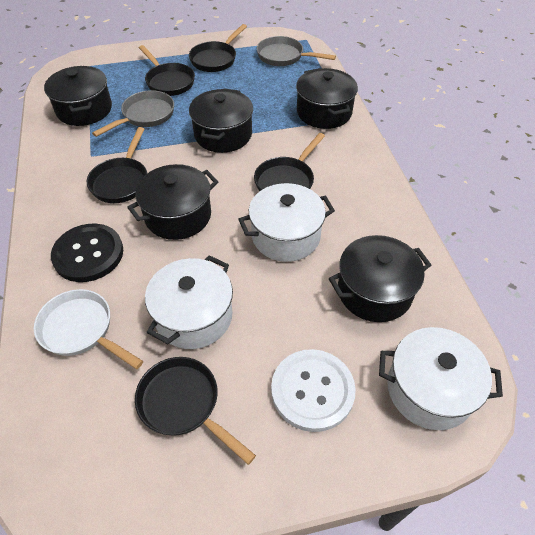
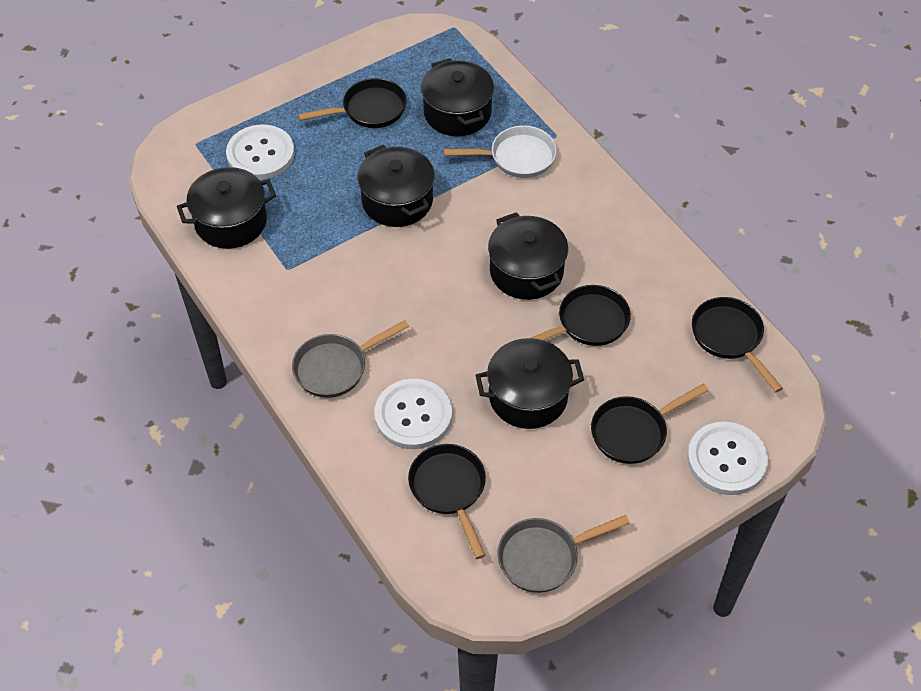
black button: [51,224,123,282] = 1 -> none = 0
white button: [271,349,356,432] = 1 -> [226,125,295,180] [374,379,452,449] [687,422,768,495] = 3
white pot: [145,255,233,349] [238,183,335,262] [379,327,503,430] = 3 -> none = 0

